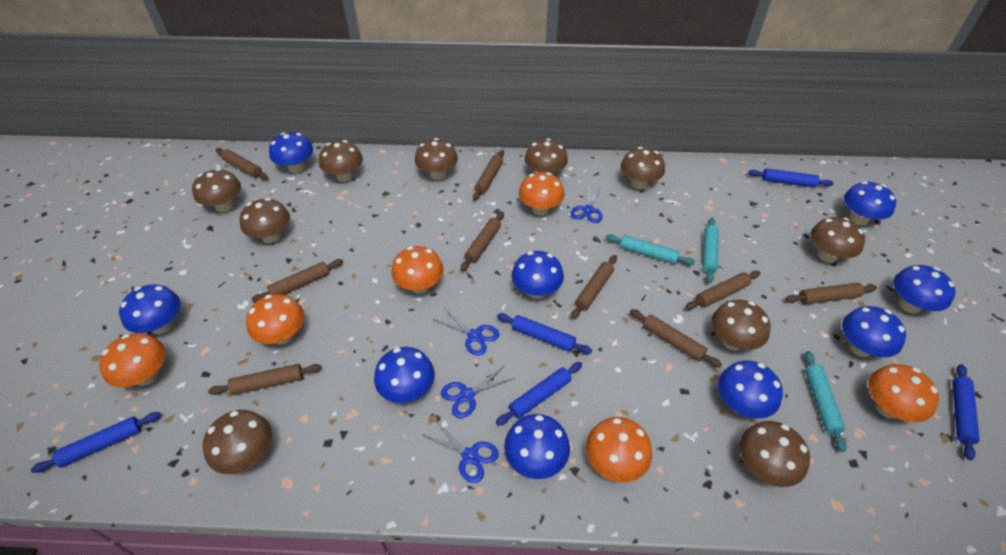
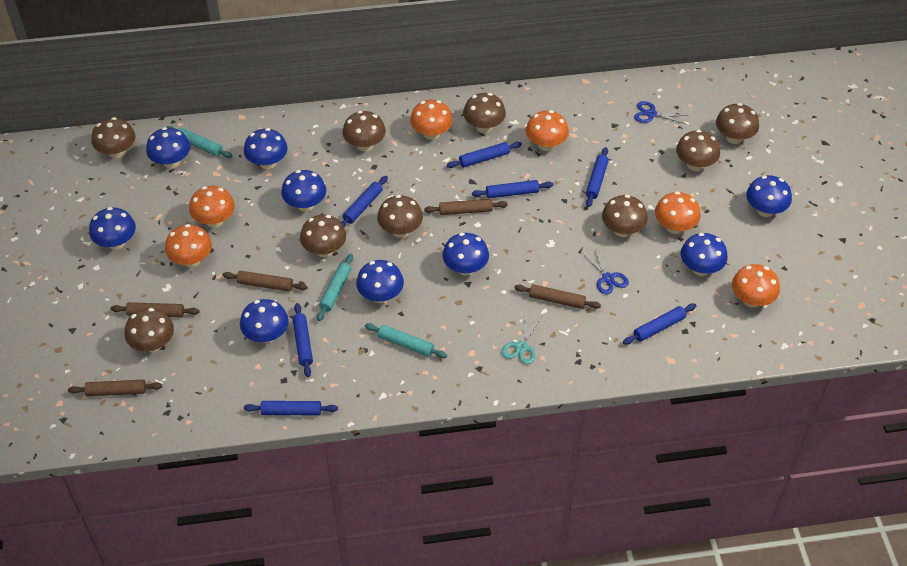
blue rolling pin: [31,412,161,473] [496,362,582,426] [497,313,592,354] [748,168,834,188] [952,364,980,460] = 5 -> [244,401,338,415] [292,303,313,377] [341,176,388,227] [447,142,522,168] [472,180,553,198] [586,147,609,207] [623,303,696,345] = 7
blue scissors: [422,420,499,483] [434,309,499,356] [441,365,515,418] [571,184,603,223] = 4 -> [582,249,629,294] [634,101,689,124] = 2
brown mushroom: [192,168,241,212] [203,410,272,474] [240,198,290,243] [319,140,363,182] [415,138,458,180] [525,138,568,175] [621,147,665,189] [711,300,771,350] [739,421,810,487] [811,217,865,263] = 10 -> [92,117,135,158] [124,308,174,352] [300,215,346,257] [343,111,386,151] [377,195,423,237] [463,93,506,133] [602,195,648,237] [676,130,720,171] [716,103,759,144] = 9
brown rolling pin: [208,364,322,395] [216,148,268,180] [252,259,343,302] [461,212,504,271] [473,150,504,200] [571,255,617,319] [630,309,722,368] [685,271,760,310] [785,283,877,304] = 9 -> [68,380,162,396] [110,302,199,318] [222,271,308,292] [424,199,508,215] [514,284,601,309] = 5
turquoise scissors: none = 0 -> [502,315,541,364] = 1

